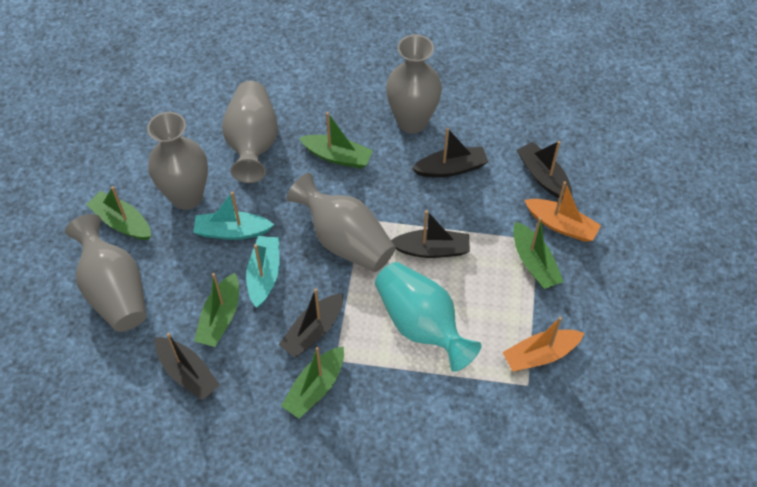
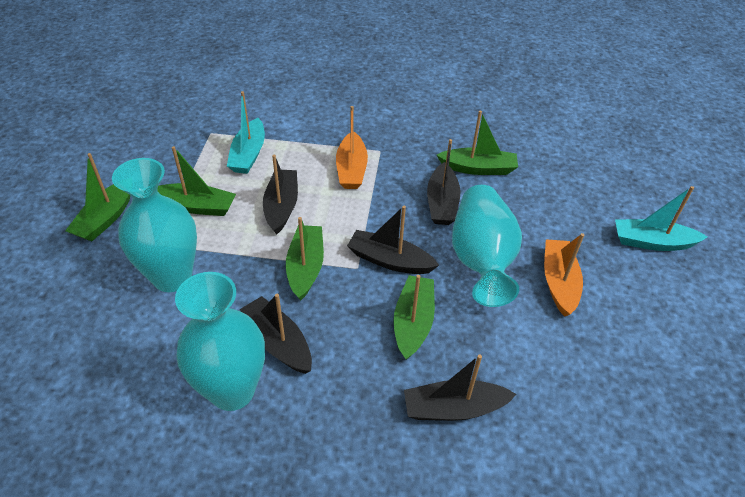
grey vase: [65,214,147,332] [147,112,208,210] [222,81,278,183] [287,173,395,272] [386,34,442,133] = 5 -> none = 0
turquoise vase: [375,262,481,372] = 1 -> [112,158,197,292] [175,272,265,411] [452,185,522,307] = 3

